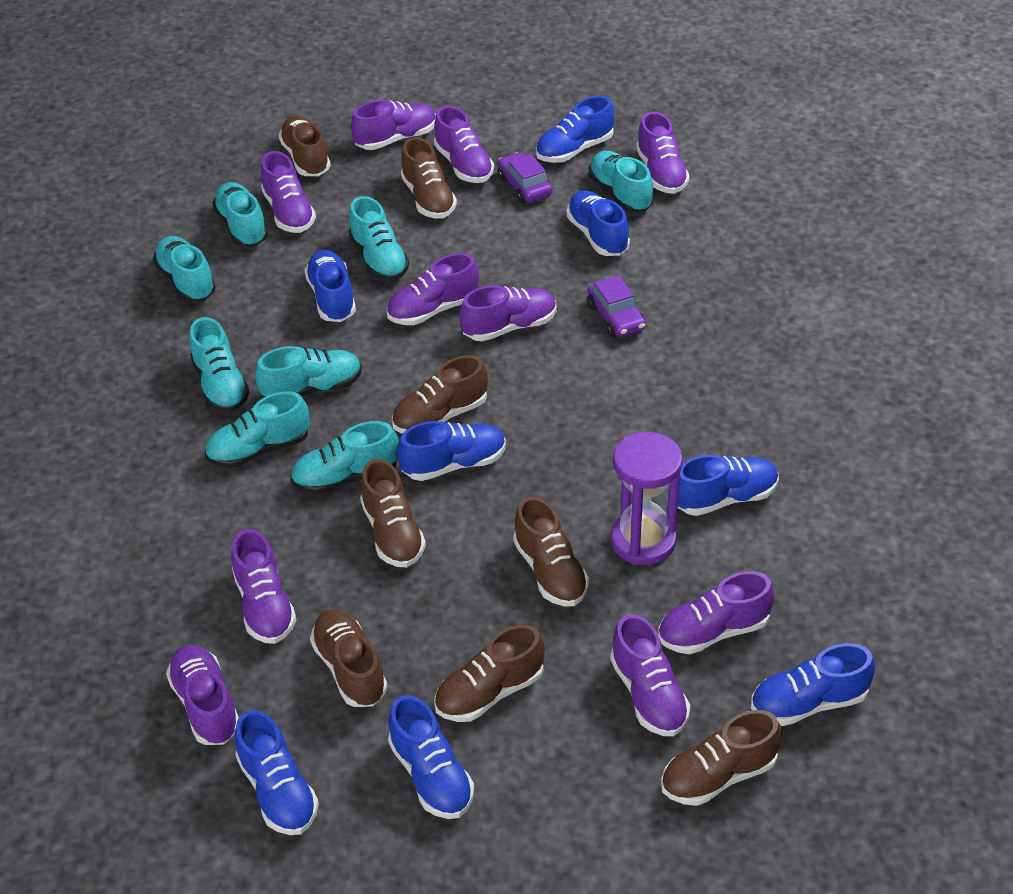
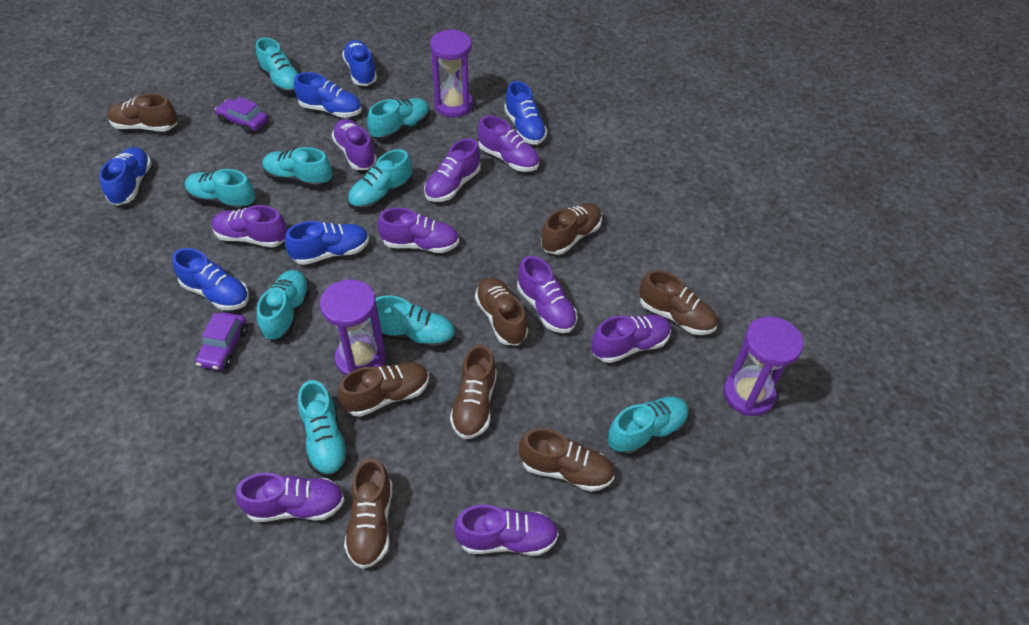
blue shoe: [235,710,319,835] [304,250,356,322] [388,695,474,819] [397,421,506,481] [536,96,614,163] [566,190,630,256] [678,454,779,516] [751,643,875,726] = 8 -> [99,147,152,206] [172,248,249,311] [285,221,369,265] [294,72,362,118] [342,40,377,86] [504,81,548,145] = 6
purple hourglass: [611,432,683,565] = 1 -> [320,279,386,376] [430,29,473,118] [724,316,803,416] = 3
purple shoe: [166,644,239,745] [231,529,296,644] [261,151,316,233] [351,100,436,150] [387,253,479,325] [434,106,494,183] [459,285,556,341] [610,614,690,736] [636,112,690,194] [658,571,775,654] = 10 -> [211,205,287,248] [235,473,344,522] [332,119,377,170] [378,208,459,253] [424,138,481,202] [454,504,559,556] [478,115,539,172] [517,256,577,333] [591,315,671,363] = 9
turquoise shoe: [153,236,216,302] [189,317,250,412] [205,391,310,468] [212,182,268,247] [255,346,362,397] [290,421,399,494] [349,196,409,281] [589,151,653,212] = 8 -> [185,169,256,210] [256,37,299,93] [257,270,310,341] [262,147,332,188] [298,380,350,478] [347,149,412,210] [367,98,430,140] [369,295,455,349] [608,397,689,456] = 9

